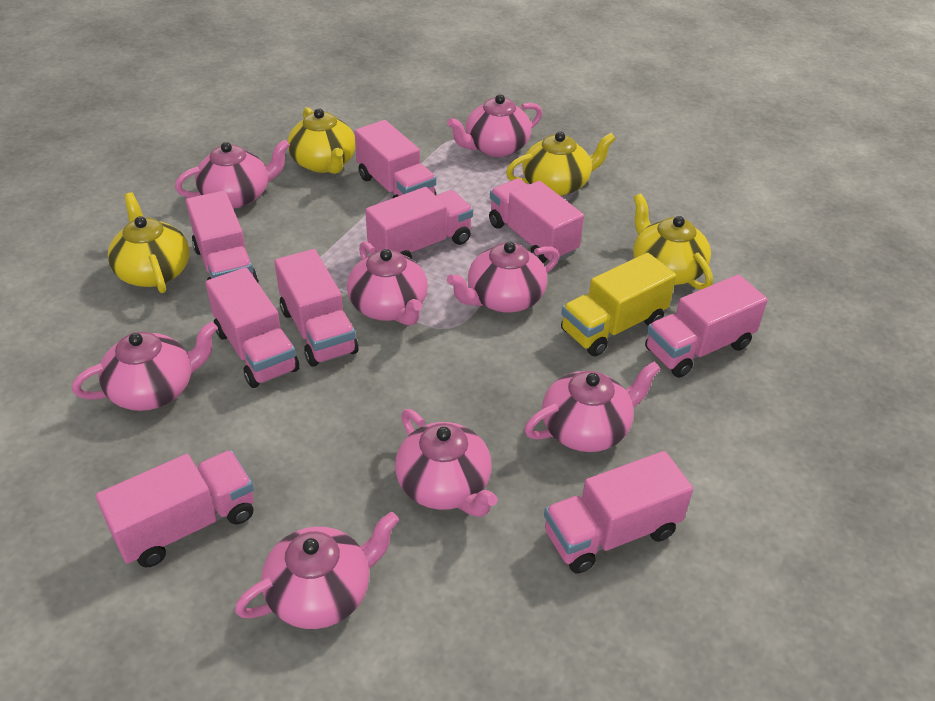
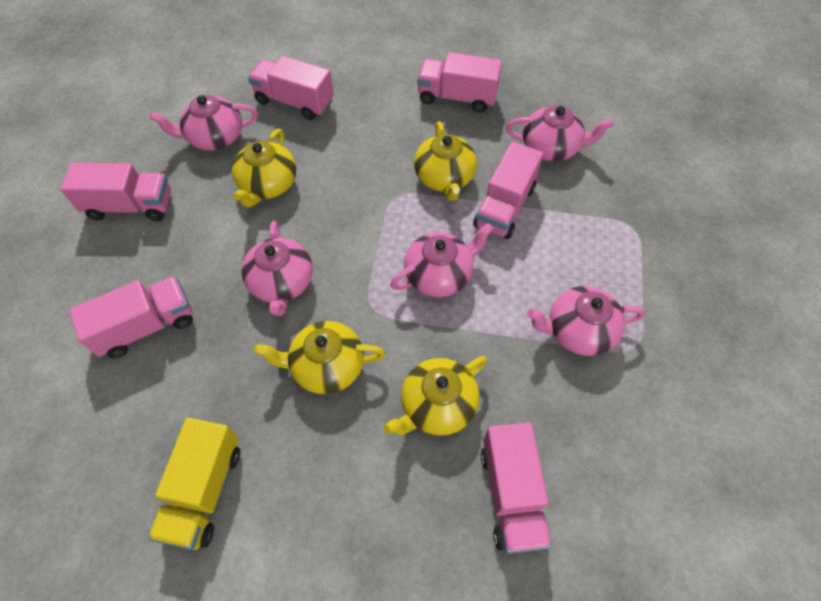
pink teapot: [72,322,218,411] [175,139,290,208] [235,512,399,629] [347,241,428,326] [395,409,498,517] [447,94,542,157] [447,242,559,313] [524,361,661,452] = 8 -> [150,95,258,151] [241,221,313,316] [390,223,494,297] [506,105,614,162] [527,286,645,356] = 5
pink truck: [96,450,254,567] [186,191,259,282] [206,267,299,388] [274,249,358,367] [355,120,436,198] [365,187,473,259] [489,178,584,263] [544,451,693,573] [645,275,768,378] = 9 -> [61,163,171,221] [69,276,193,358] [248,55,334,120] [417,52,502,112] [473,141,543,239] [481,422,552,554] = 6

